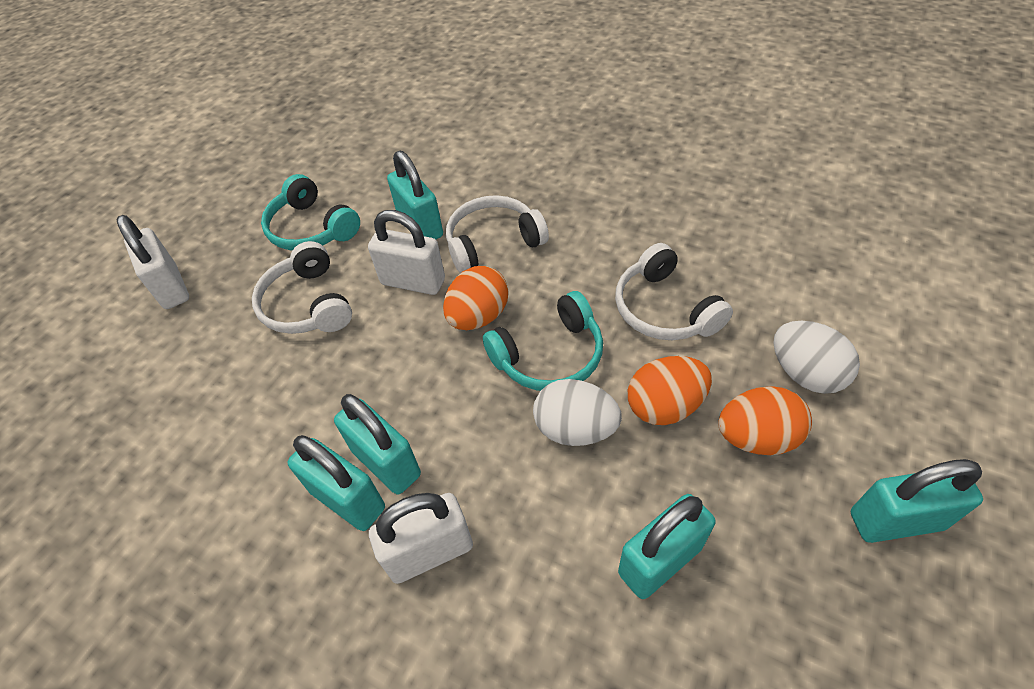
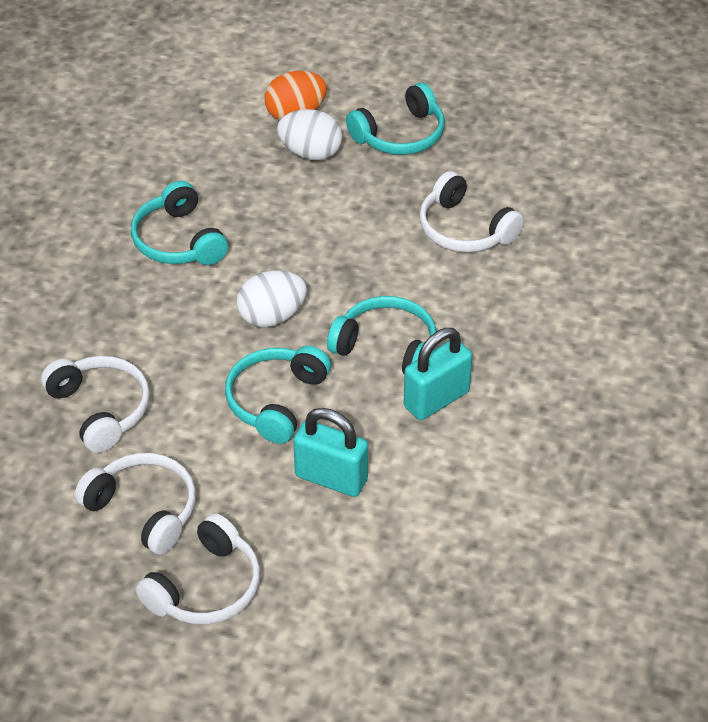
orange egg: [443,266,508,330] [628,356,712,425] [718,386,812,455] = 3 -> [265,71,327,120] = 1
turquoise headphones: [261,174,360,250] [483,291,603,391] = 2 -> [131,181,228,265] [225,346,331,444] [327,296,437,375] [346,82,445,155] = 4
turquoise padlock: [288,435,385,531] [334,394,421,495] [387,151,443,239] [618,494,716,599] [851,459,983,543] = 5 -> [293,408,368,497] [404,328,472,420] = 2
white headphones: [252,241,352,334] [446,195,549,273] [615,243,733,340] = 3 -> [41,356,150,453] [75,453,196,555] [136,513,260,624] [419,171,524,252] = 4
white padlock: [116,215,189,309] [368,210,445,295] [369,493,473,584] = 3 -> none = 0

